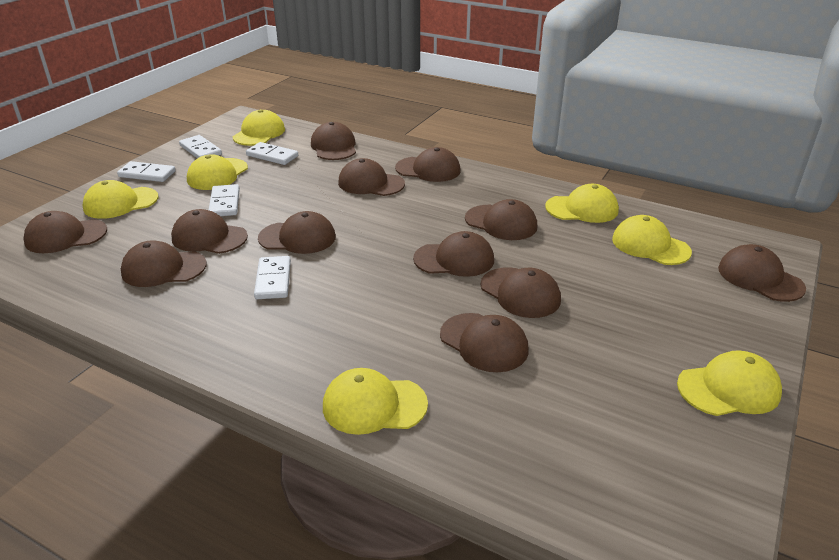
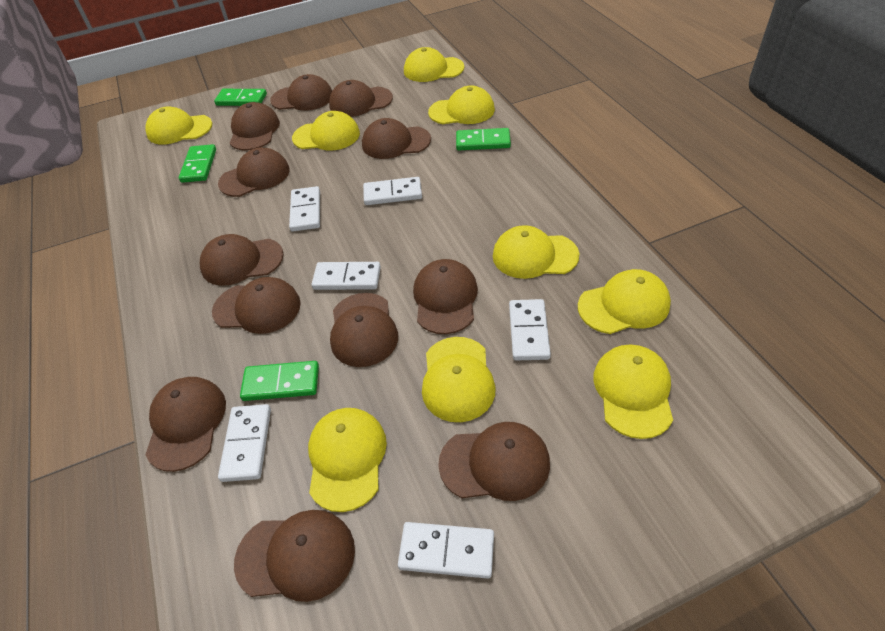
green domino: none = 0 -> [179,144,216,183] [214,89,267,106] [240,361,319,401] [456,128,511,151] = 4
white domino: [117,161,175,182] [179,135,222,158] [209,184,240,216] [246,142,298,165] [254,256,291,299] = 5 -> [218,404,271,482] [289,186,320,232] [312,262,381,290] [363,177,422,205] [398,522,494,579] [509,299,551,361] = 6
yellow cap: [83,180,158,219] [187,154,248,190] [233,109,285,146] [323,368,428,435] [545,184,619,223] [612,215,692,265] [677,350,782,416] = 7 -> [145,107,212,145] [292,111,360,151] [308,408,387,512] [404,47,464,82] [422,337,496,422] [428,85,495,124] [493,225,579,279] [578,269,671,334] [593,345,673,439] = 9

